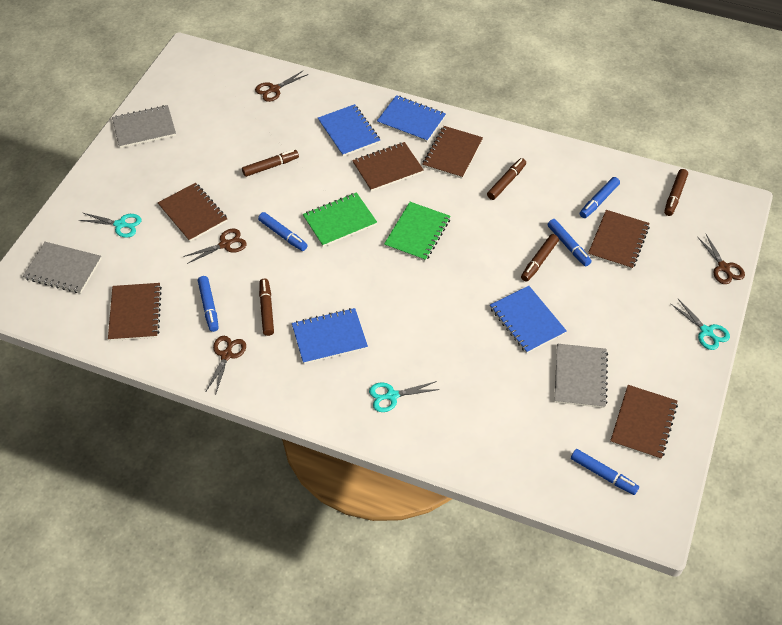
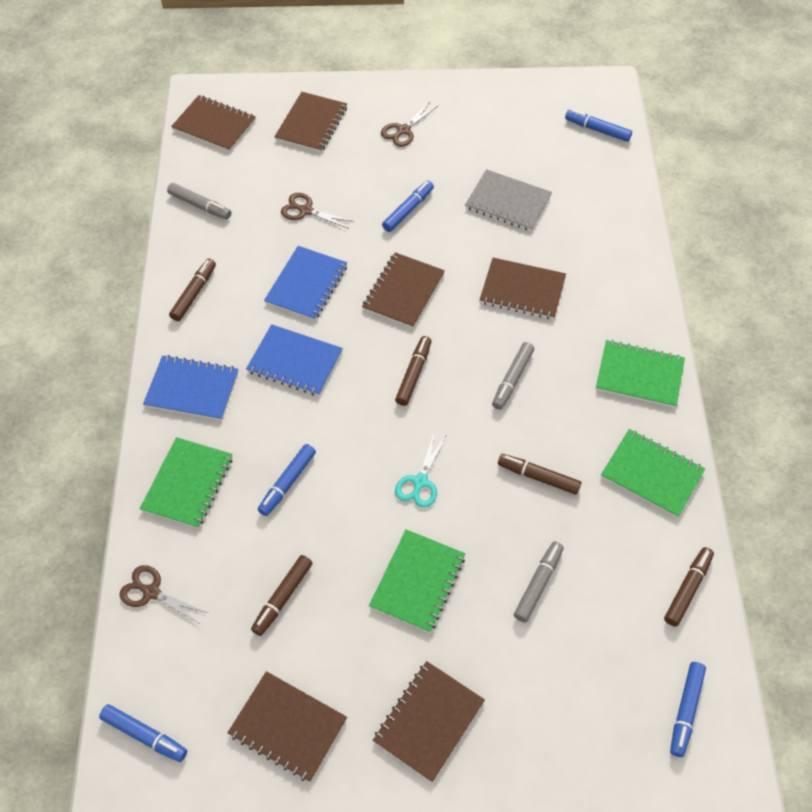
blue notebook: [292,308,368,364] [318,104,380,156] [377,95,446,142] [490,286,567,353] = 4 -> [143,355,239,421] [246,324,343,396] [264,246,347,321] = 3
brown scissors: [183,228,247,264] [206,336,246,393] [255,71,308,102] [697,234,745,284] = 4 -> [119,565,208,625] [281,193,354,229] [381,102,438,147] = 3
green notebook: [303,192,377,247] [384,202,451,261] = 2 -> [140,437,233,529] [369,529,465,633] [596,340,685,408] [601,429,705,518] = 4
grey marker: none = 0 -> [167,183,231,220] [492,342,534,410] [514,541,564,622] = 3
grey notebook: [23,242,102,293] [112,105,176,148] [554,344,608,408] = 3 -> [465,169,552,231] = 1
turquoise scissors: [79,213,141,238] [369,381,440,412] [670,299,730,350] = 3 -> [395,432,446,508] = 1

